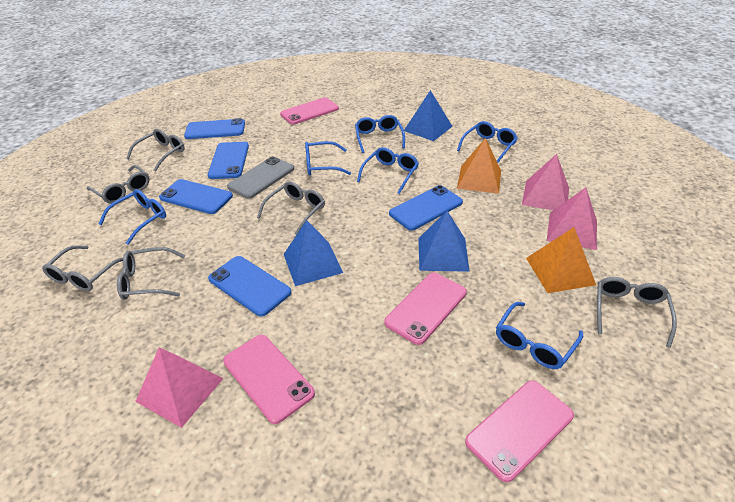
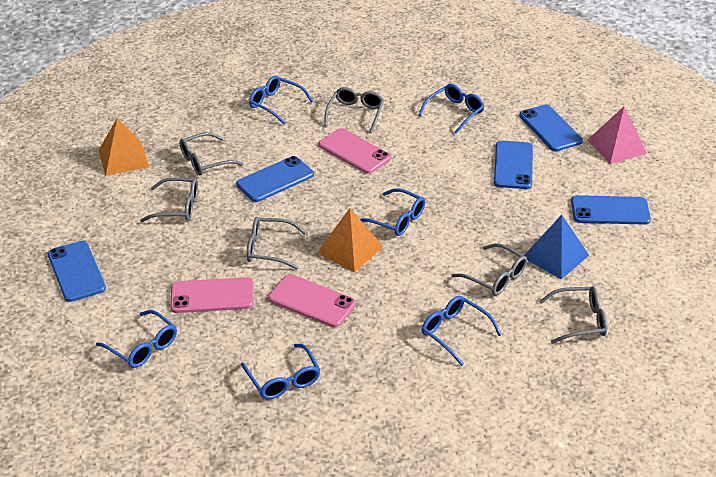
blue pyramid: [284,220,343,286] [404,90,453,141] [418,211,470,272] = 3 -> [524,215,589,280] = 1
grey phone: [227,157,294,199] = 1 -> none = 0
pink phone: [223,335,315,424] [280,97,339,125] [384,273,467,345] [465,380,574,482] = 4 -> [170,277,254,313] [268,274,356,327] [318,128,391,174] = 3
pink pyramid: [135,347,224,428] [522,154,569,210] [547,187,597,250] = 3 -> [588,107,647,164] = 1

